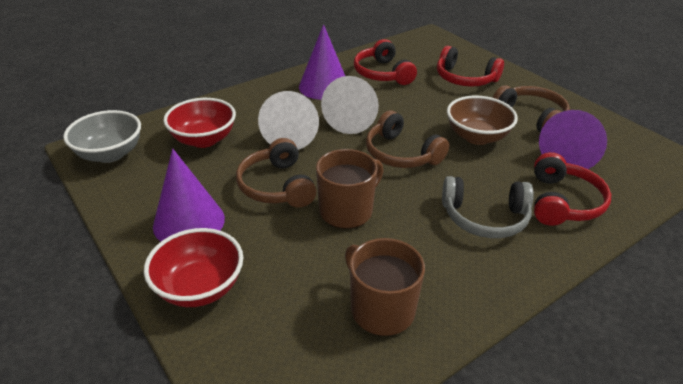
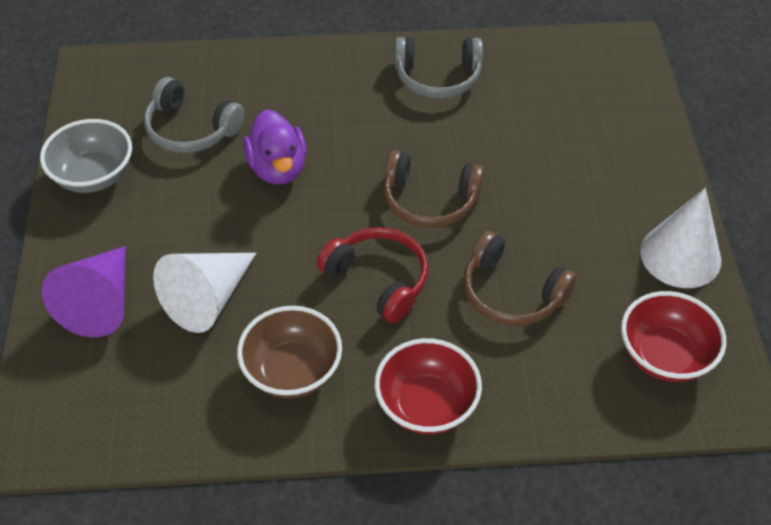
brown headphones: [236,138,316,208] [366,111,449,168] [493,85,570,133] = 3 -> [384,150,484,228] [463,231,576,326] = 2
brown mug: [316,149,383,229] [345,238,425,336] = 2 -> none = 0
grey headphones: [442,176,534,238] = 1 -> [144,77,244,153] [395,37,483,99] = 2
purple cone: [153,149,225,242] [299,24,345,100] [539,110,607,169] = 3 -> [42,246,126,337] = 1
purple duck: none = 0 -> [243,109,307,184] = 1
red headphones: [354,39,417,85] [437,46,504,87] [534,152,611,226] = 3 -> [317,227,428,323] = 1

